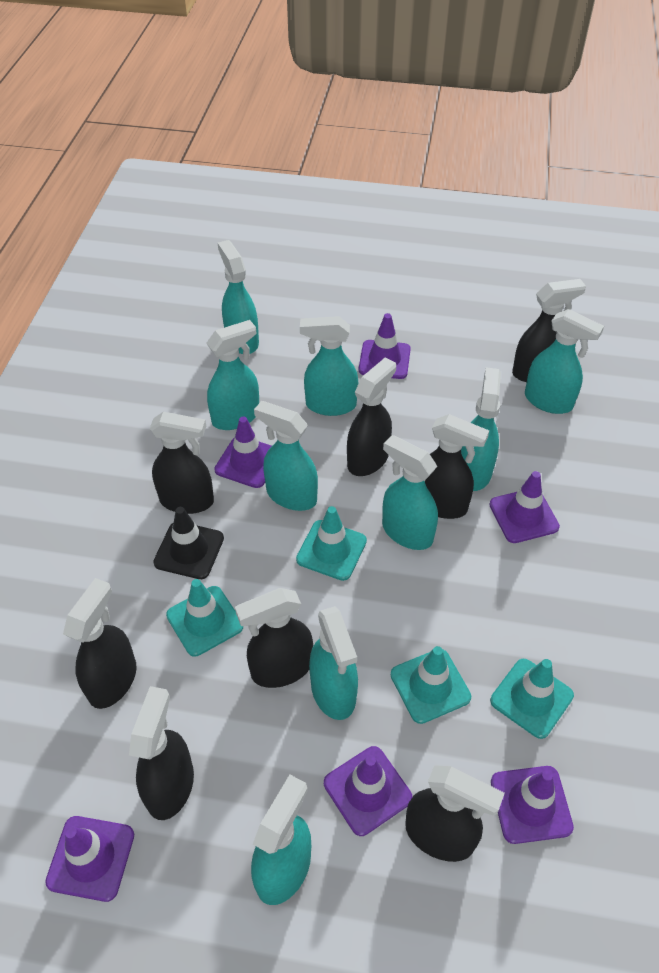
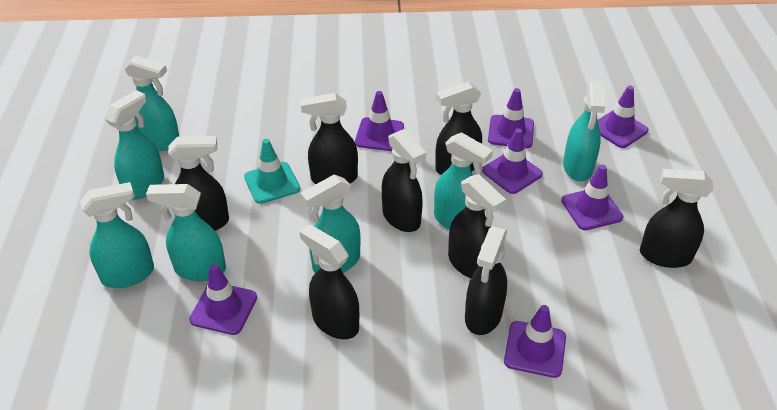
black traffic cone: [153,507,224,579] = 1 -> none = 0
purple traffic cone: [45,816,134,902] [214,417,272,488] [324,746,412,836] [359,313,411,379] [489,471,560,543] [491,766,574,844] = 6 -> [189,264,257,335] [355,91,404,151] [482,128,543,194] [488,88,534,148] [504,305,566,378] [561,165,623,230] [598,86,648,148] = 7
turquoise spray bottle: [207,320,259,430] [218,240,259,354] [251,775,311,905] [254,401,318,511] [300,316,358,416] [309,606,358,720] [382,435,438,550] [461,367,501,491] [525,309,604,414] = 9 -> [80,182,154,288] [104,90,164,200] [124,55,180,151] [146,184,226,281] [300,174,361,273] [434,132,493,230] [563,81,605,181] = 7
turquoise traffic cone: [166,579,243,656] [296,506,367,581] [391,646,471,724] [490,659,574,739] = 4 -> [244,139,300,204] = 1

